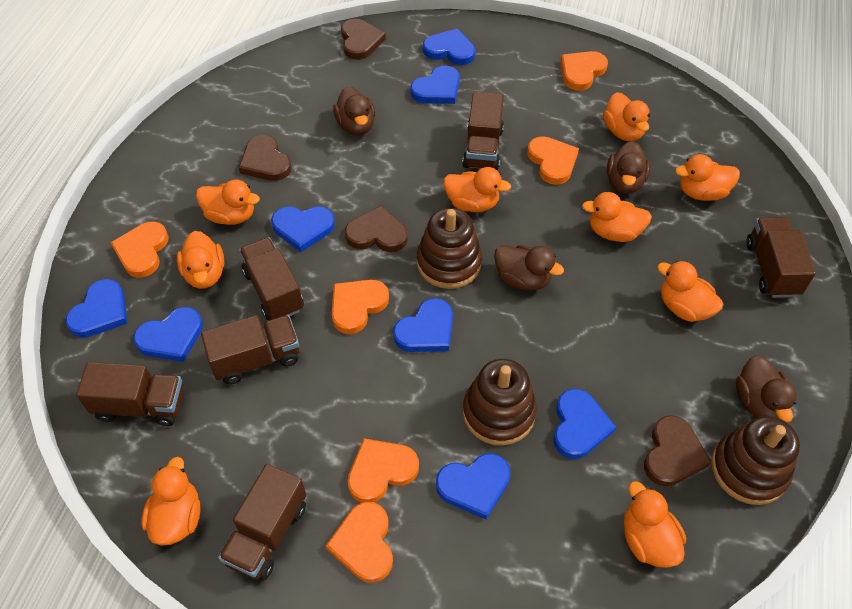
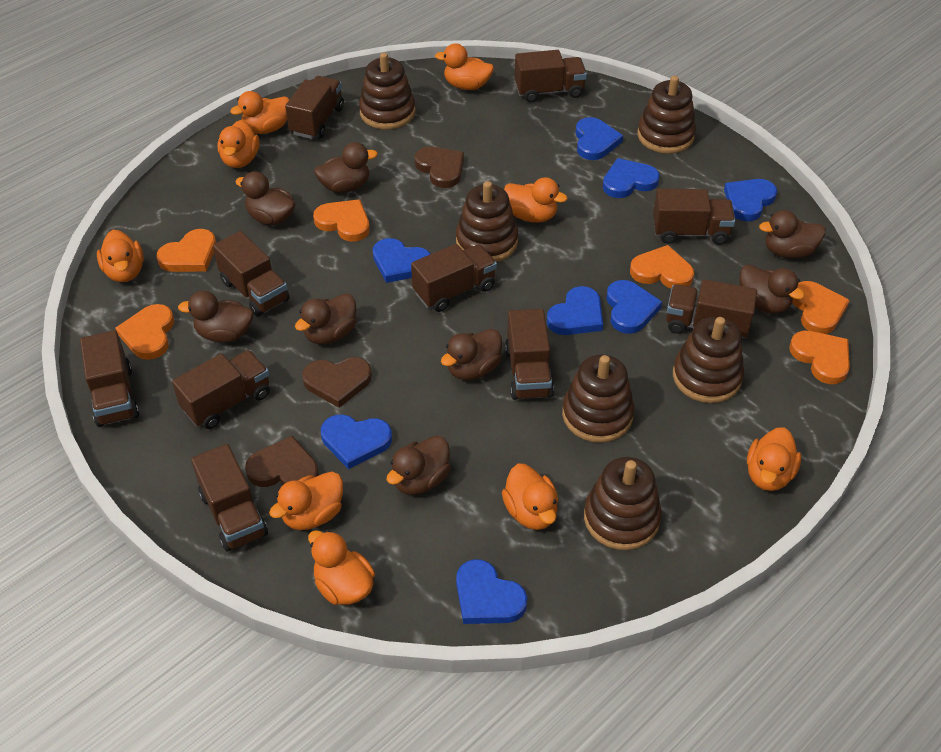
brown duck: [333,86,375,135] [494,245,564,291] [607,141,651,193] [736,355,797,422] = 4 -> [178,291,253,343] [235,171,296,225] [295,293,356,344] [314,142,378,193] [386,435,451,495] [441,329,502,380] [739,264,805,314] [759,210,825,258] = 8
brown heart: [238,135,292,181] [341,19,386,60] [345,205,408,252] [644,415,711,486] = 4 -> [245,436,319,487] [302,357,372,408] [415,147,464,188] = 3
brown stacking toy: [417,208,482,289] [463,359,537,446] [711,416,800,505] = 3 -> [359,53,415,129] [456,181,518,262] [562,354,634,443] [584,457,662,550] [637,76,696,154] [673,317,744,403] = 6
brown truck: [76,362,184,426] [201,315,299,385] [218,464,306,581] [239,237,304,320] [462,91,504,170] [746,217,816,298] = 6 -> [80,330,139,427] [172,350,270,429] [191,444,268,551] [213,231,290,317] [285,76,344,139] [411,244,497,312] [505,309,554,400] [515,50,587,102] [653,188,735,245] [666,279,757,338] = 10

